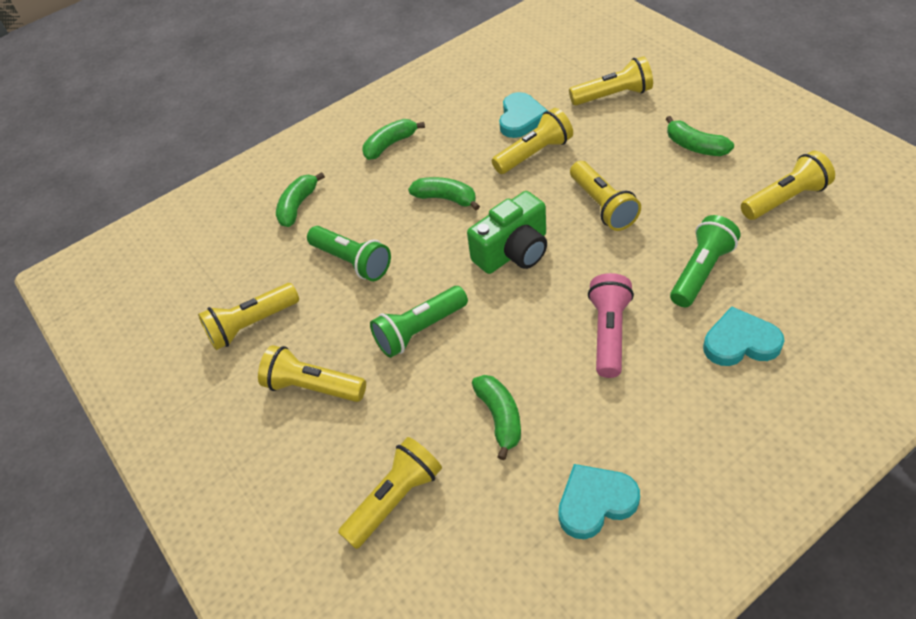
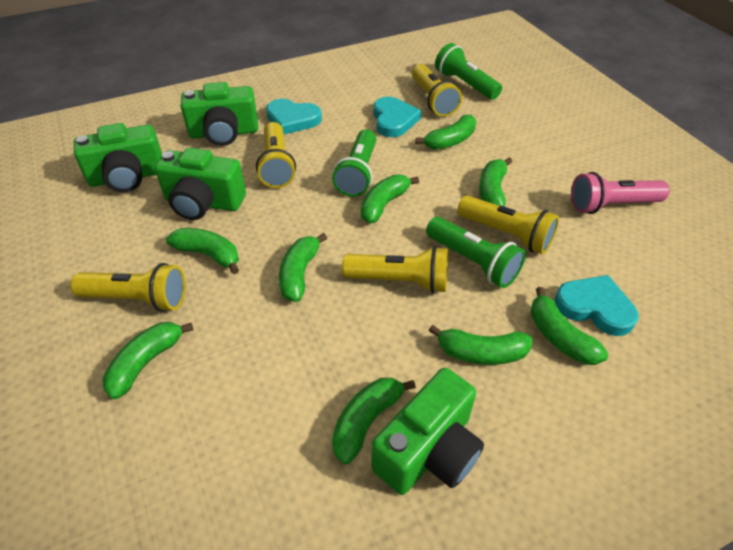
green banana: [276,172,325,227] [363,119,425,160] [408,177,480,210] [472,375,521,460] [666,116,734,156] = 5 -> [102,322,193,399] [166,228,239,274] [279,233,327,302] [332,378,416,464] [361,174,419,224] [415,115,476,150] [429,325,532,365] [479,157,512,207] [530,287,608,365] = 9
green camera: [467,191,547,274] = 1 -> [74,123,162,192] [155,148,246,220] [181,82,258,146] [371,368,484,495] = 4
yellow flashlight: [198,283,299,350] [258,345,366,402] [338,437,442,549] [492,108,573,174] [569,56,653,105] [570,161,641,231] [741,151,835,220] = 7 -> [70,263,186,312] [256,122,296,188] [342,246,448,293] [412,64,462,117] [457,196,559,254] = 5

